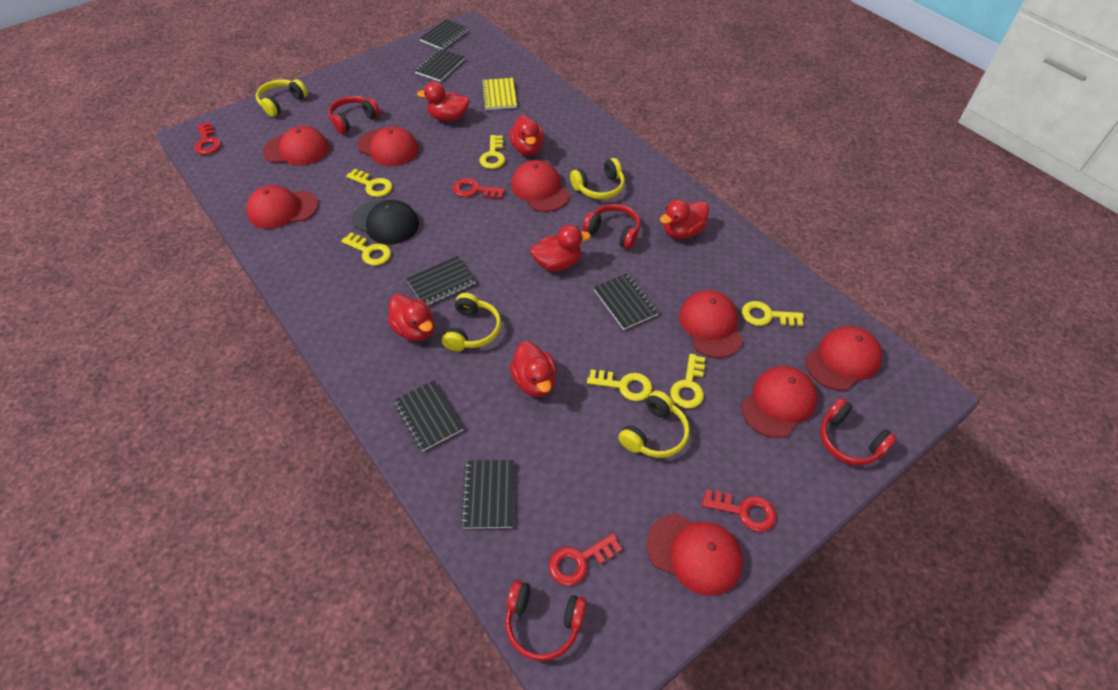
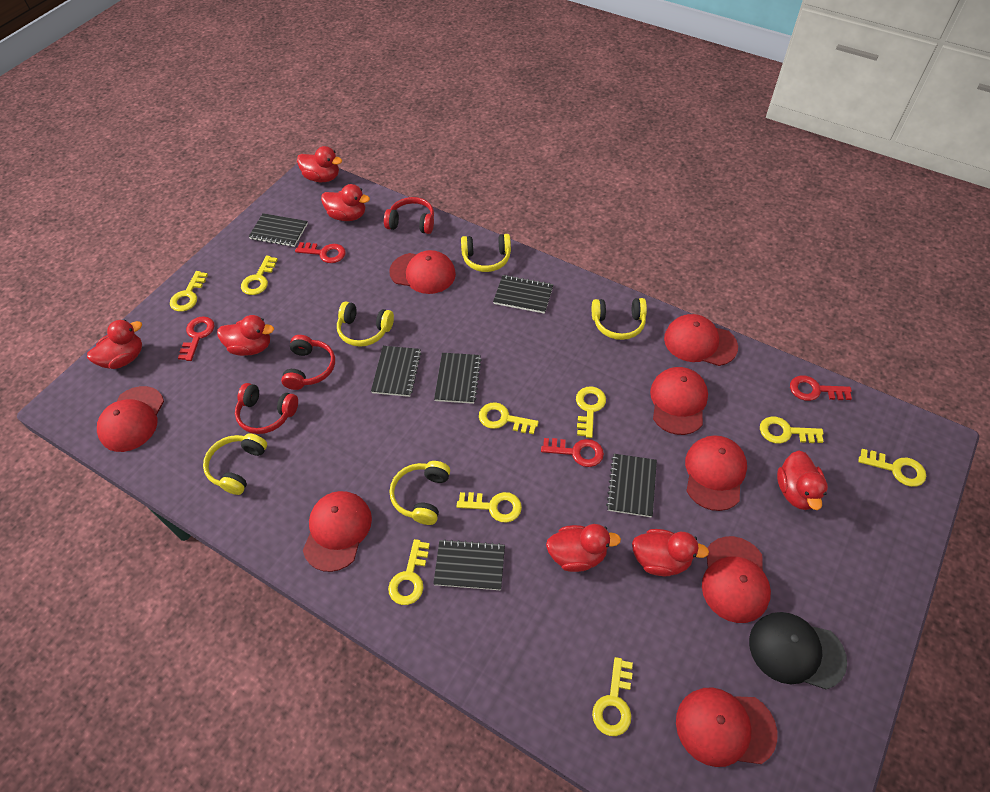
red duck: [387,294,434,341] [417,81,470,122] [509,115,544,155] [510,341,557,397] [530,225,591,271] [660,199,709,239] = 6 -> [87,319,142,369] [217,315,274,356] [297,146,342,182] [321,184,370,221] [546,524,621,572] [632,529,709,576] [777,451,828,510] = 7
red headphones: [328,96,380,134] [505,580,587,661] [583,204,641,249] [820,398,897,465] = 4 -> [235,383,298,434] [281,335,335,390] [384,197,434,234] = 3
yellow headphones: [256,79,308,117] [442,293,501,351] [570,158,625,199] [618,391,690,458] = 4 -> [203,433,267,495] [337,301,394,347] [390,461,450,525] [461,234,511,272] [592,298,647,340] = 5
yellow key: [341,233,391,266] [346,169,392,197] [480,135,505,169] [587,370,652,401] [670,354,705,408] [742,301,804,326] = 6 -> [170,271,208,312] [241,256,278,295] [388,539,430,605] [457,492,522,523] [479,402,539,434] [576,386,606,438] [592,657,633,736] [760,416,824,444] [858,449,926,487] = 9
yellow notebook: [481,78,517,110] = 1 -> none = 0

